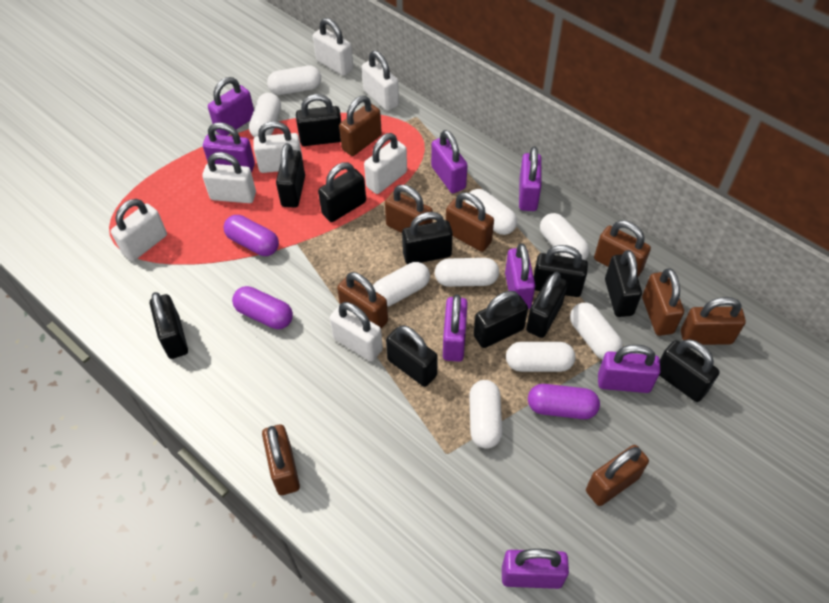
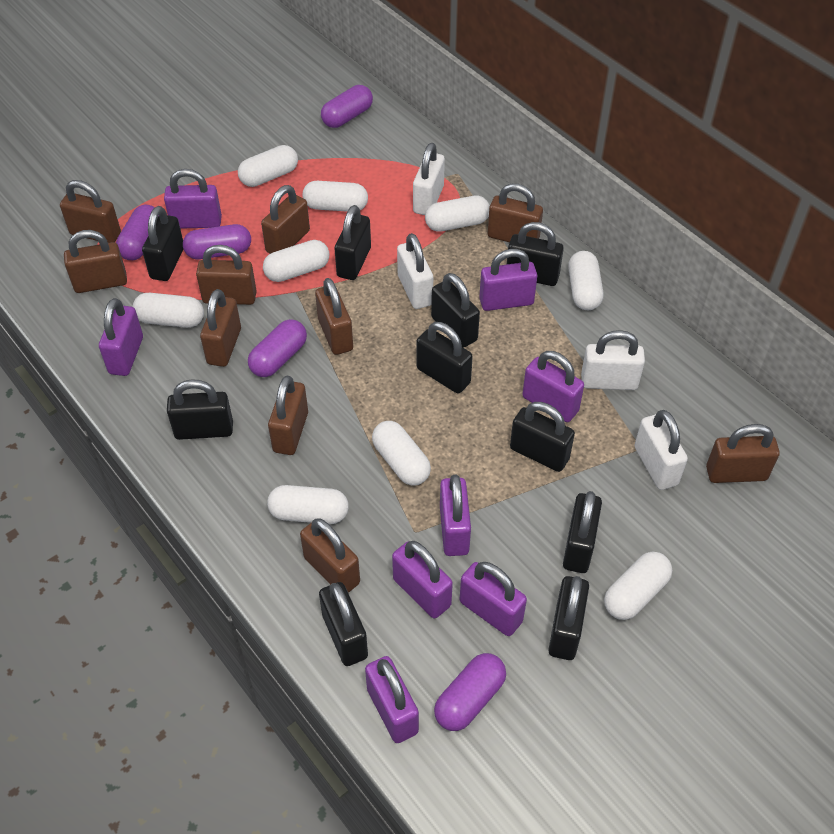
black padlock: [150,292,188,359] [276,143,305,208] [296,94,341,146] [318,162,366,222] [386,325,438,387] [402,212,453,264] [474,291,528,348] [526,272,568,338] [534,245,588,297] [605,250,642,317] [659,339,720,402] = 11 -> [142,206,183,281] [167,379,233,440] [319,582,368,666] [334,205,371,280] [417,322,473,394] [431,273,480,348] [507,222,564,286] [510,402,575,472] [548,576,589,660] [563,491,602,573] = 10
brown padlock: [262,424,300,495] [337,272,388,329] [339,96,382,156] [385,185,433,233] [446,193,494,252] [586,445,649,506] [594,220,651,277] [642,268,684,336] [681,297,746,345] = 9 -> [60,180,121,243] [64,230,127,293] [196,245,257,305] [200,289,241,367] [261,185,310,254] [268,375,308,455] [300,518,360,593] [315,278,353,355] [488,183,543,242] [706,424,780,483] = 10
purple capsule: [224,215,279,256] [232,286,293,329] [528,384,600,419] = 3 -> [116,205,155,260] [183,224,251,259] [248,319,307,377] [321,85,373,128] [434,653,506,731] = 5
white padlock: [111,199,167,261] [202,152,256,203] [253,121,303,173] [313,18,353,76] [330,302,383,361] [362,51,399,111] [364,133,407,194] = 7 -> [397,233,433,309] [413,143,445,215] [581,330,645,390] [635,410,688,490] = 4

